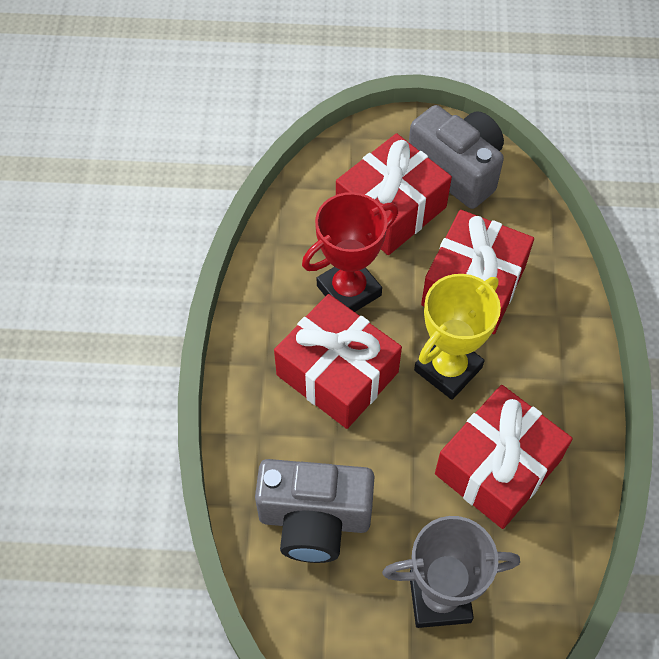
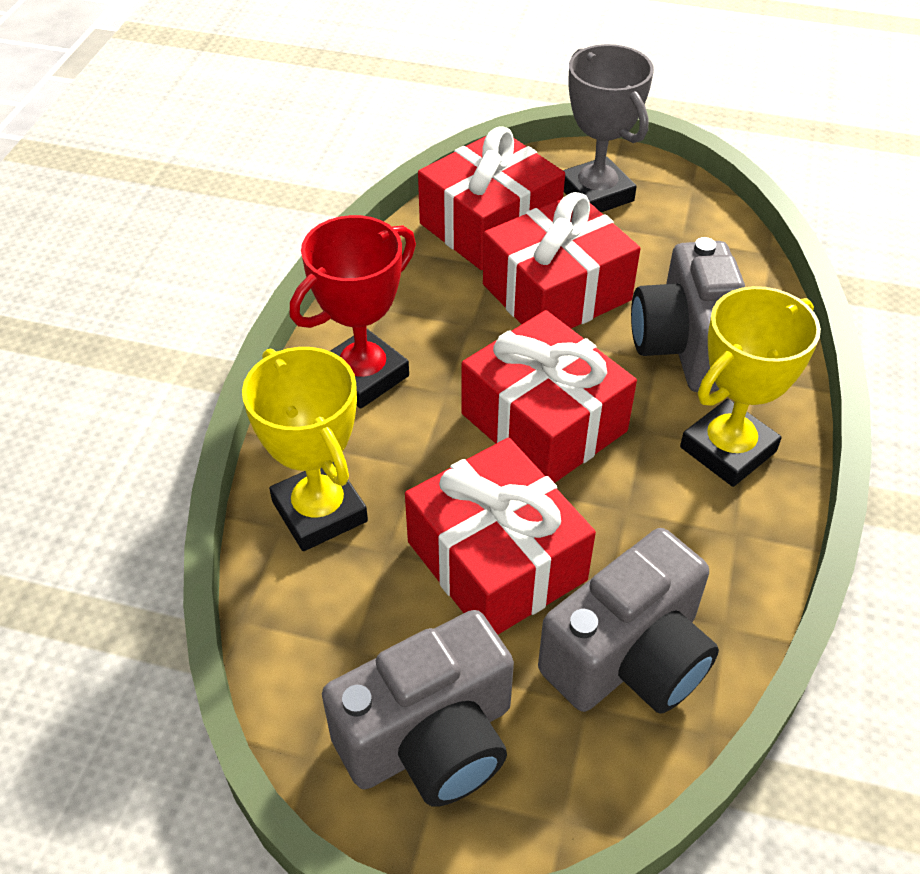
grey camera: [255,459,374,563] [409,105,504,209] = 2 -> [322,610,514,807] [538,528,719,713] [631,237,745,392] = 3
yellow trophy: [414,274,501,400] = 1 -> [242,347,368,551] [680,286,821,487] = 2

